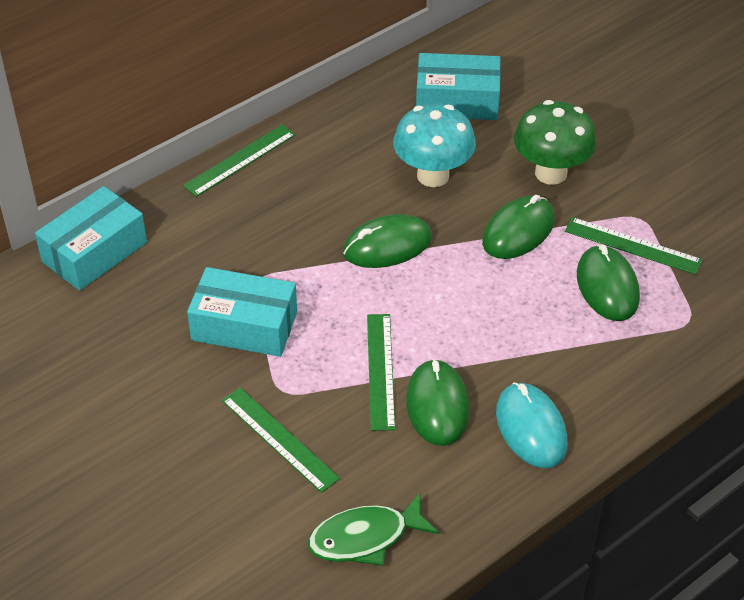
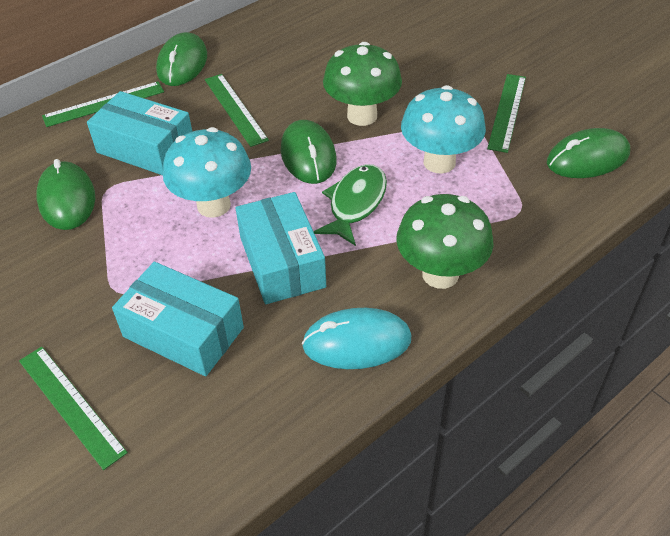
green mushroom: [514,100,597,185] = 1 -> [323,42,402,126] [396,194,494,289] = 2
turquoise mushroom: [393,104,476,187] = 1 -> [163,127,251,218] [401,85,486,173] = 2

